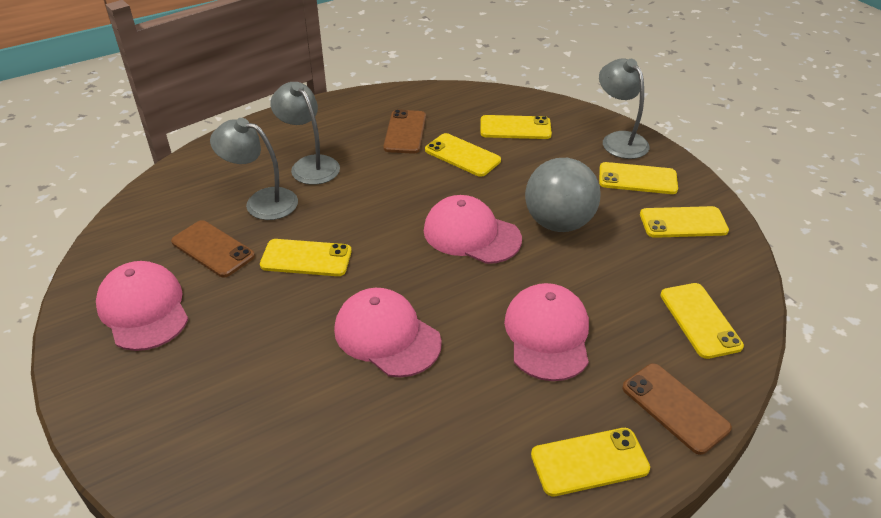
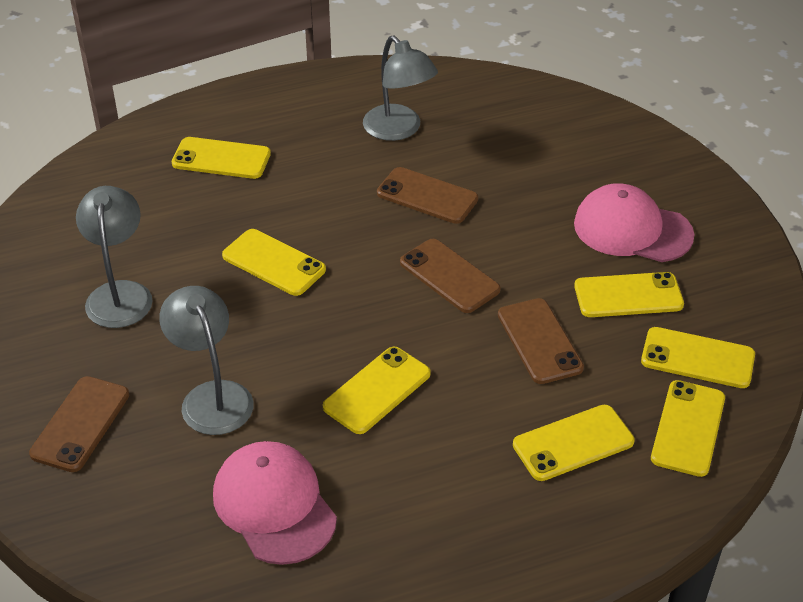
brown phone: [171,220,255,277] [383,109,426,154] [622,363,732,455] = 3 -> [29,376,129,472] [377,167,478,224] [400,239,501,313] [498,298,584,384] = 4
grey ball: [525,158,600,232] = 1 -> none = 0
pink cap: [96,261,188,351] [334,288,442,377] [424,195,522,264] [504,283,589,381] = 4 -> [213,441,337,565] [574,183,694,262] = 2

